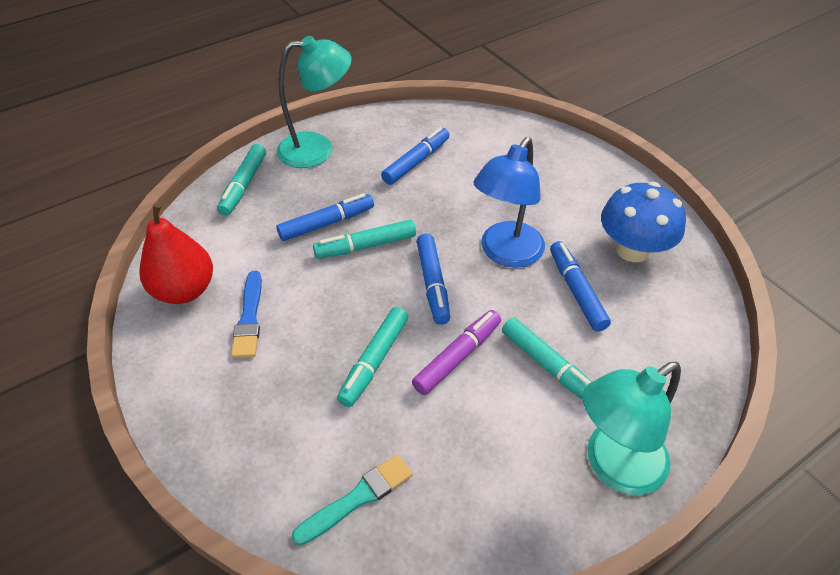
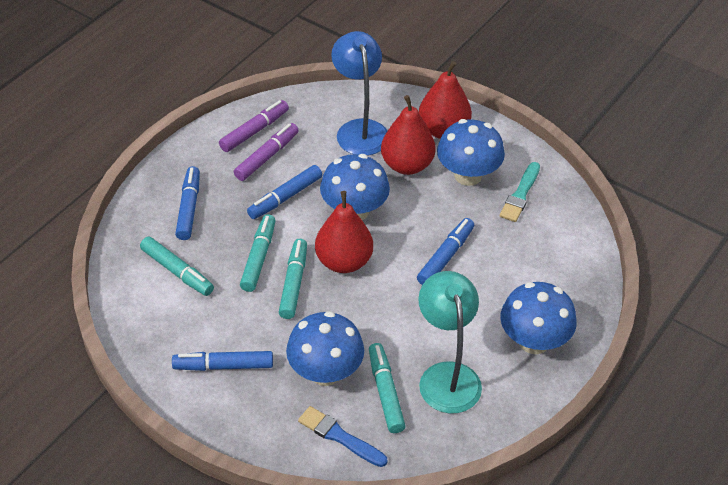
blue mushroom: [601,182,686,263] = 1 -> [286,311,364,386] [320,154,390,220] [437,119,505,186] [500,282,577,354] = 4
purple marker: [412,310,501,395] = 1 -> [219,100,289,152] [234,123,299,181] = 2
red pear: [139,203,213,304] = 1 -> [315,191,373,273] [381,95,436,175] [419,61,472,139] = 3
turquoise lamp: [276,36,352,168] [582,362,681,495] = 2 -> [418,271,482,414] = 1

